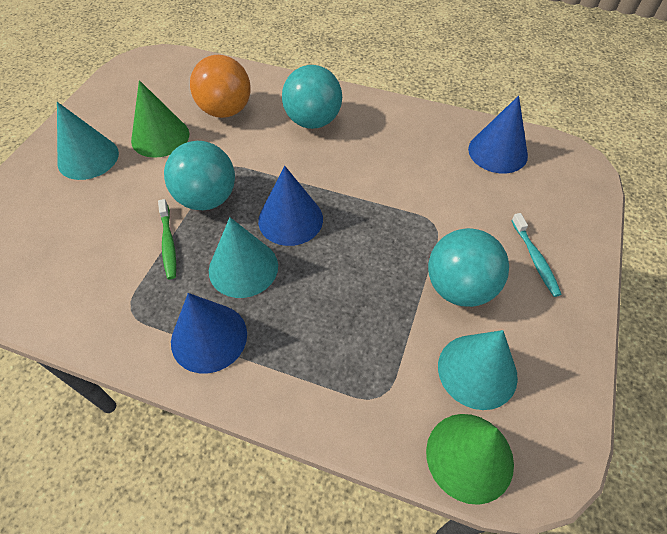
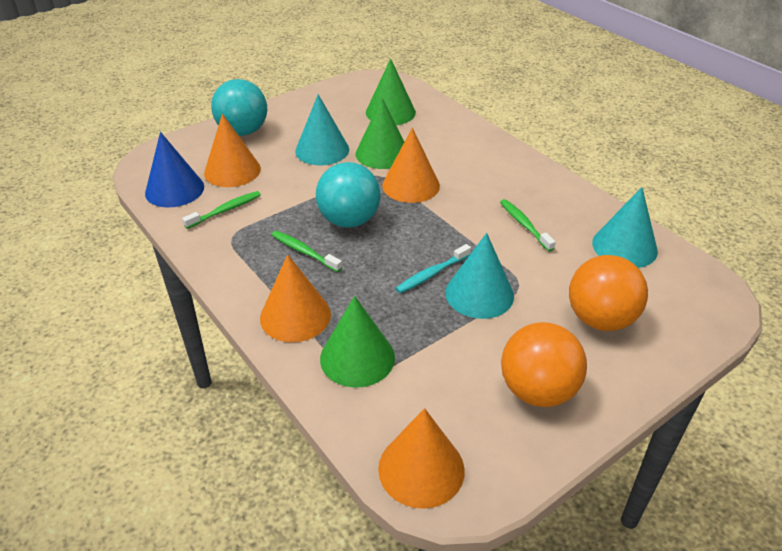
blue cone: [171,293,247,373] [258,166,323,246] [468,96,528,174] = 3 -> [145,132,204,208] = 1
green cone: [131,80,189,158] [426,414,514,505] = 2 -> [320,296,395,388] [356,98,404,169] [366,58,416,125] = 3
green toothbrush: [158,199,176,279] = 1 -> [182,191,261,229] [272,231,342,272] [500,199,556,252] = 3
orange ball: [190,55,251,118] = 1 -> [501,322,587,407] [569,255,648,331] = 2
orange cone: none = 0 -> [204,114,261,187] [260,254,331,342] [378,408,465,509] [382,128,440,203] = 4
turquoise ball: [164,141,235,210] [282,65,342,129] [428,228,509,307] = 3 -> [211,79,267,136] [316,162,381,227] = 2

